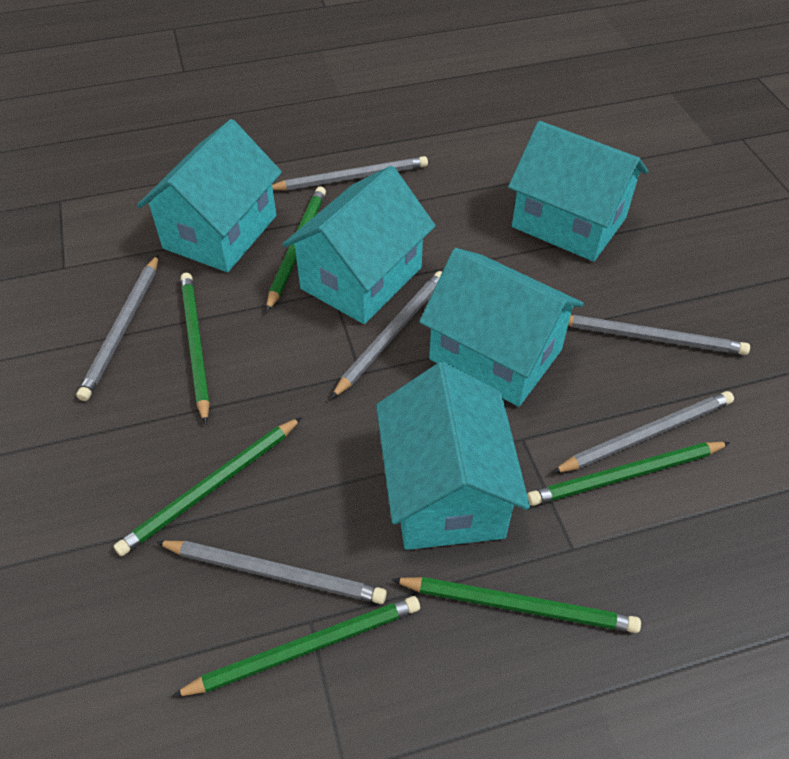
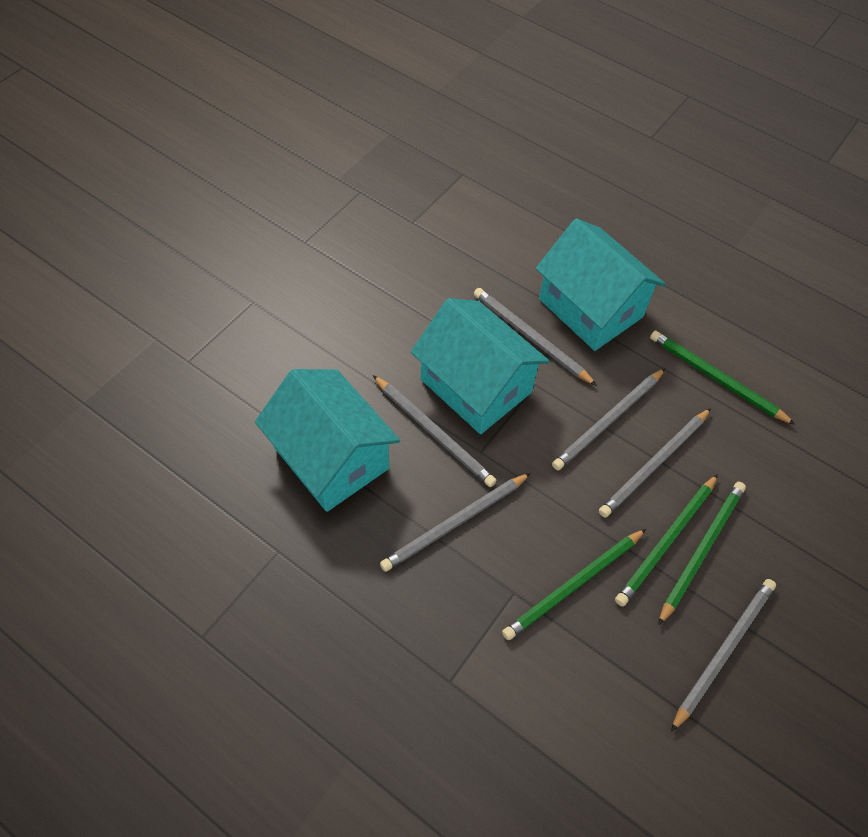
green pencil: [114,417,302,556] [172,596,420,697] [181,273,210,425] [266,187,326,312] [392,577,641,633] [527,442,730,506] = 6 -> [502,529,646,640] [615,474,718,606] [650,331,796,425] [658,482,746,626] = 4
turquoise house: [137,119,282,272] [282,166,436,324] [376,362,530,550] [419,248,584,407] [508,121,648,262] = 5 -> [255,369,400,512] [411,298,550,434] [536,218,666,351] = 3

